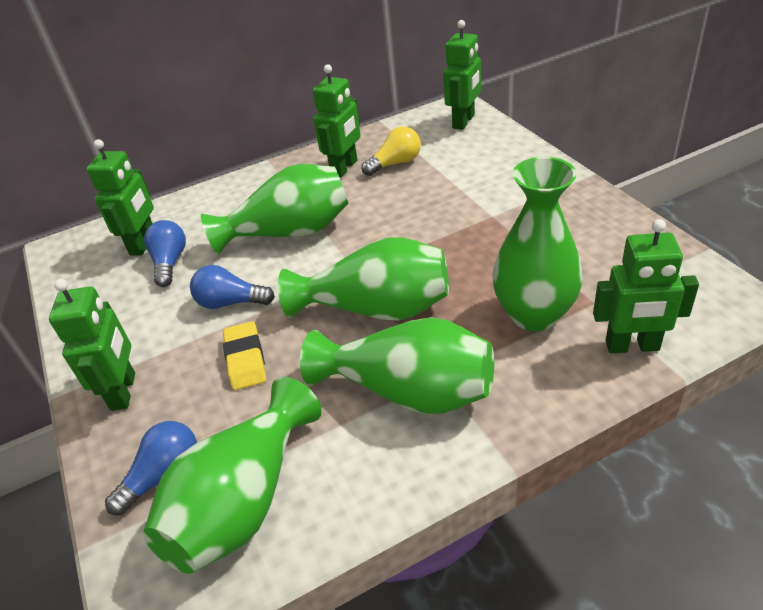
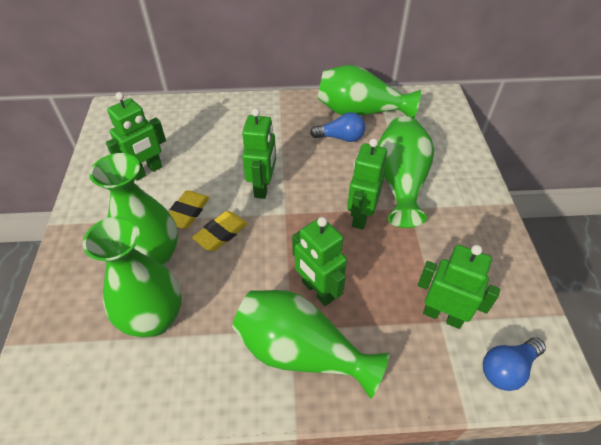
blue light bulb: [105,421,197,515] [144,220,186,287] [190,265,275,309] = 3 -> [310,112,365,142] [483,337,546,391] = 2
yellow eraser: [223,321,266,390] = 1 -> [169,190,210,229] [192,211,248,251] = 2
yellow light bulb: [362,126,421,176] = 1 -> none = 0

